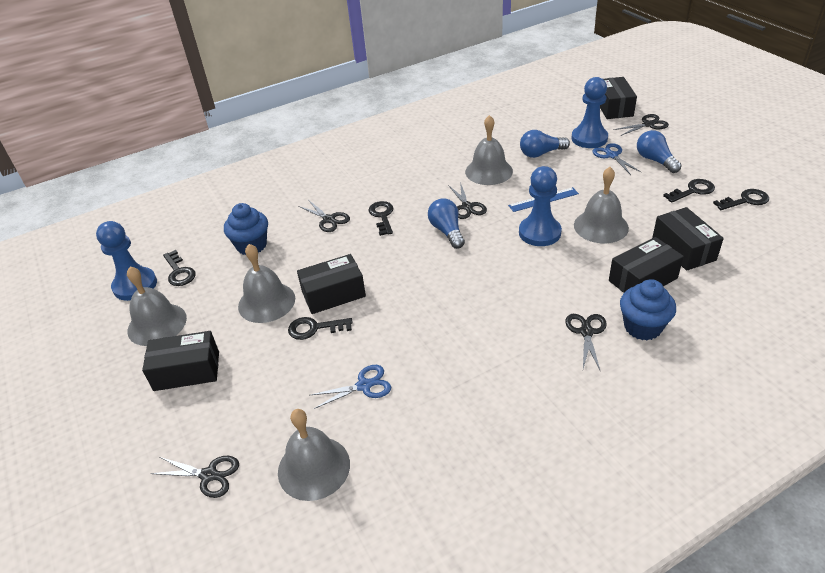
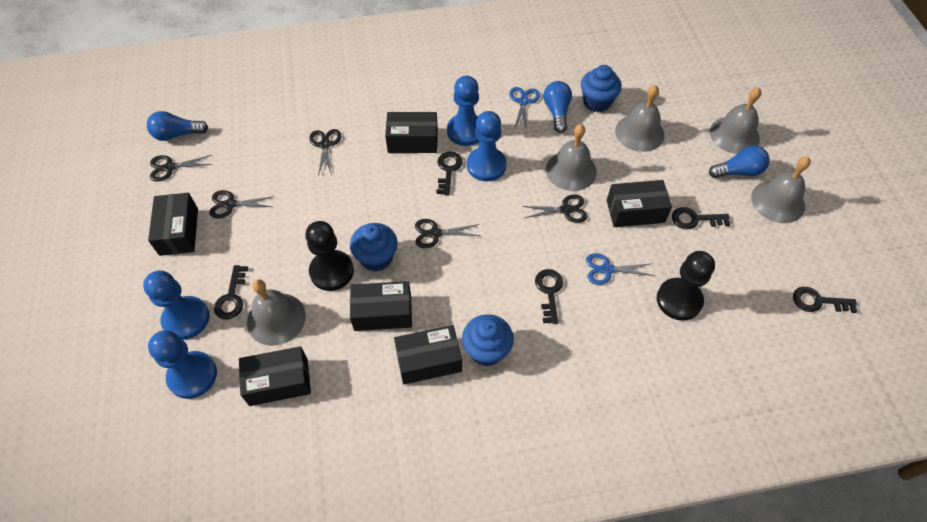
black box: [142,331,219,391] [297,254,366,314] [600,77,637,119] [609,237,684,293] [652,207,724,271] = 5 -> [148,193,198,256] [239,346,311,406] [350,281,412,331] [385,112,438,153] [394,325,462,384] [607,180,672,227] = 6
black pawn: none = 0 -> [305,221,354,291] [657,251,715,321] = 2
blue cupcake: [224,203,268,255] [620,279,676,340] = 2 -> [350,223,398,271] [462,314,514,366] [581,65,622,112] = 3
blue pawn: [96,221,157,301] [519,166,562,246] [571,77,608,148] = 3 -> [143,270,210,340] [148,330,217,399] [447,76,480,146] [467,111,507,182] = 4
blue ruler: [508,187,579,212] = 1 -> none = 0

